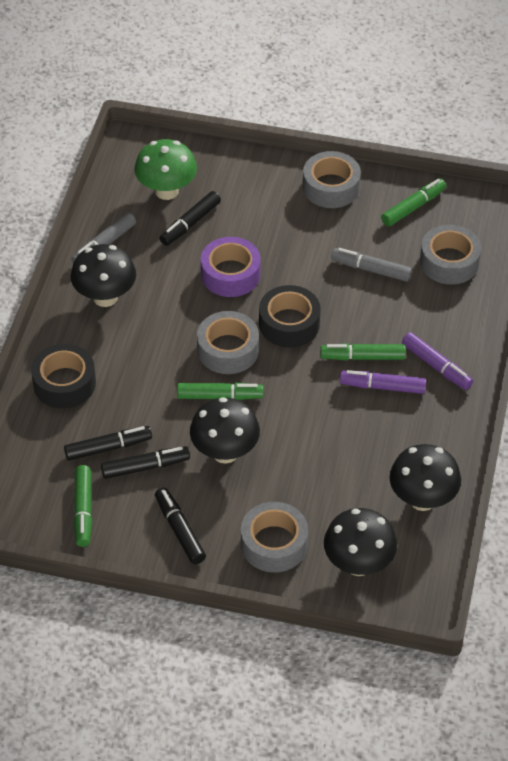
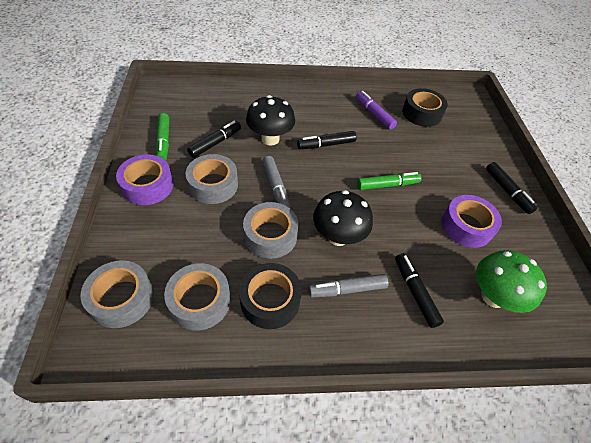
black mushroom: [71,244,136,307] [190,397,260,464] [324,508,397,576] [389,444,461,511] = 4 -> [246,95,295,146] [313,190,373,246] = 2
green marker: [74,465,92,547] [177,383,264,400] [320,343,406,361] [381,178,446,227] = 4 -> [156,113,169,161] [357,172,422,190] = 2
purple marker: [340,370,426,394] [402,332,473,390] = 2 -> [356,91,397,130] = 1
purple tape: [201,237,261,297] = 1 -> [116,154,173,205] [442,195,502,248] = 2

